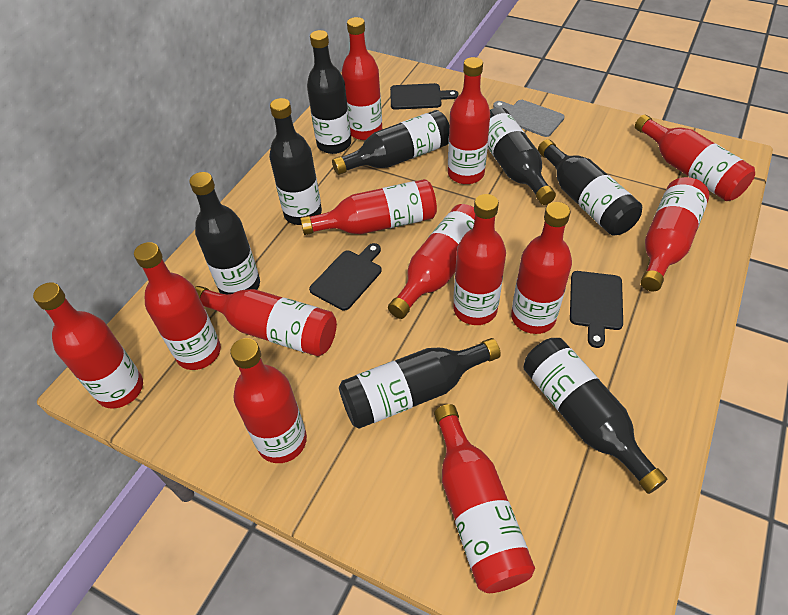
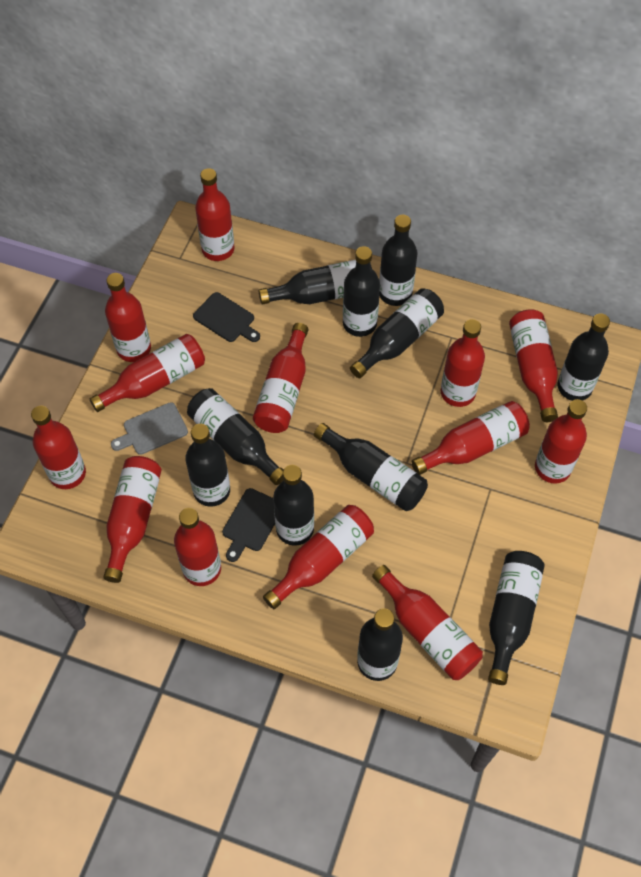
black bottle: [189,172,260,294] [269,98,322,225] [307,30,351,154] [332,110,449,175] [339,338,501,429] [488,107,556,205] [523,338,667,494] [538,139,642,235] = 8 -> [185,424,230,507] [187,388,284,485] [259,260,372,305] [273,465,314,546] [314,423,428,511] [343,246,380,337] [350,288,444,378] [357,608,403,681] [379,215,417,306] [488,551,545,685] [558,313,610,401] = 11
black cutting board: [309,243,382,311] [390,83,458,110] [570,271,623,348] = 3 -> [193,292,260,342] [222,488,275,562] = 2

